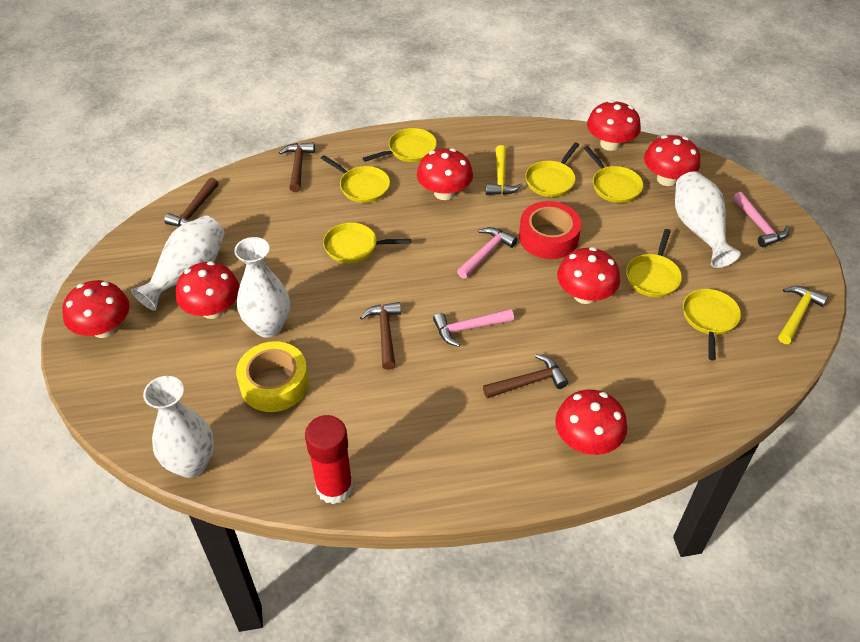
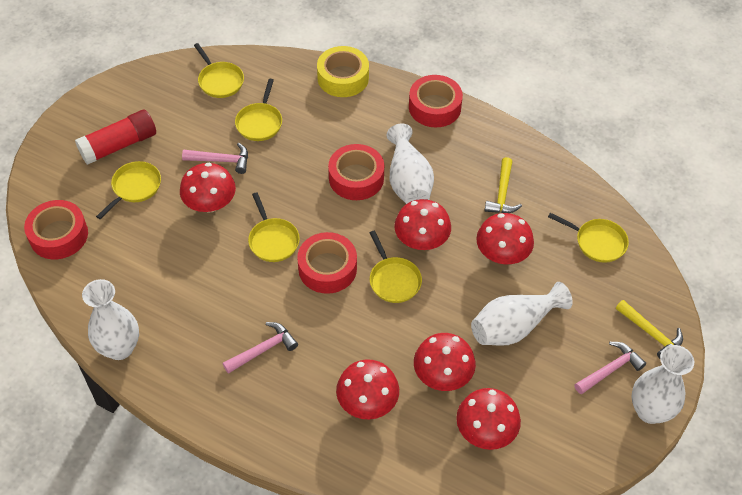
brown hammer: [164,178,219,227] [279,142,315,192] [360,302,401,370] [483,354,568,399] = 4 -> none = 0
red mushroom: [62,280,129,338] [176,261,240,319] [417,148,473,200] [555,390,627,455] [557,247,620,304] [587,100,641,151] [644,135,700,186] = 7 -> [180,163,236,212] [336,359,399,419] [394,199,451,250] [414,333,476,391] [456,388,521,450] [476,213,534,264] = 6
red tape: [519,201,581,259] = 1 -> [24,200,88,259] [297,232,357,294] [328,144,384,200] [409,75,463,128] = 4
yellow pan: [321,155,390,203] [323,222,411,263] [363,128,437,162] [525,142,579,197] [584,146,643,203] [626,229,682,297] [683,289,741,360] = 7 -> [96,161,161,219] [194,43,244,98] [235,79,282,141] [248,192,300,262] [370,231,422,303] [548,213,629,263] = 6

